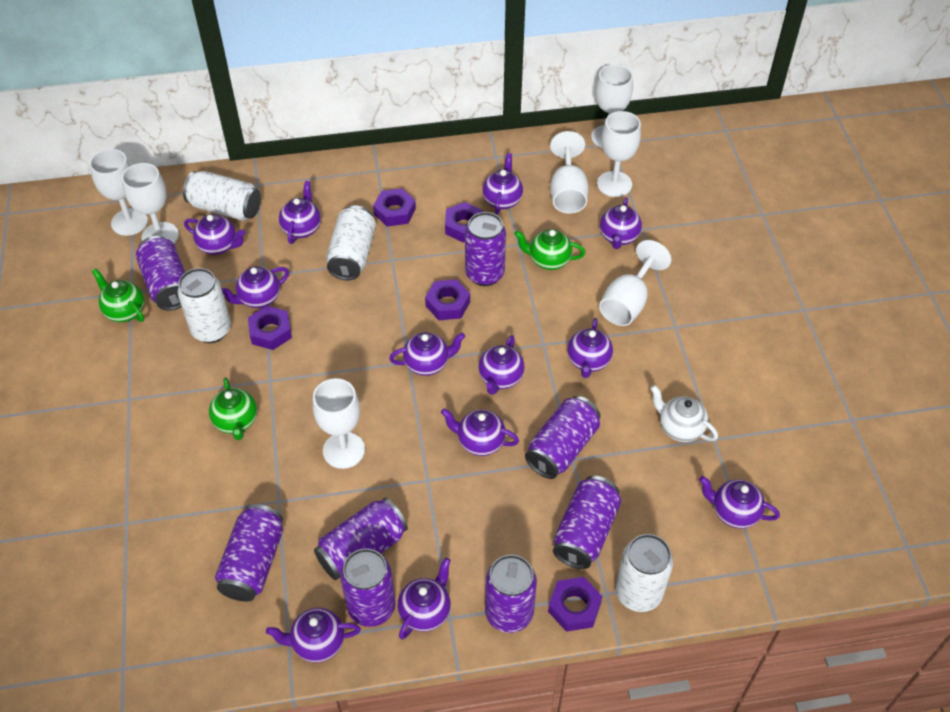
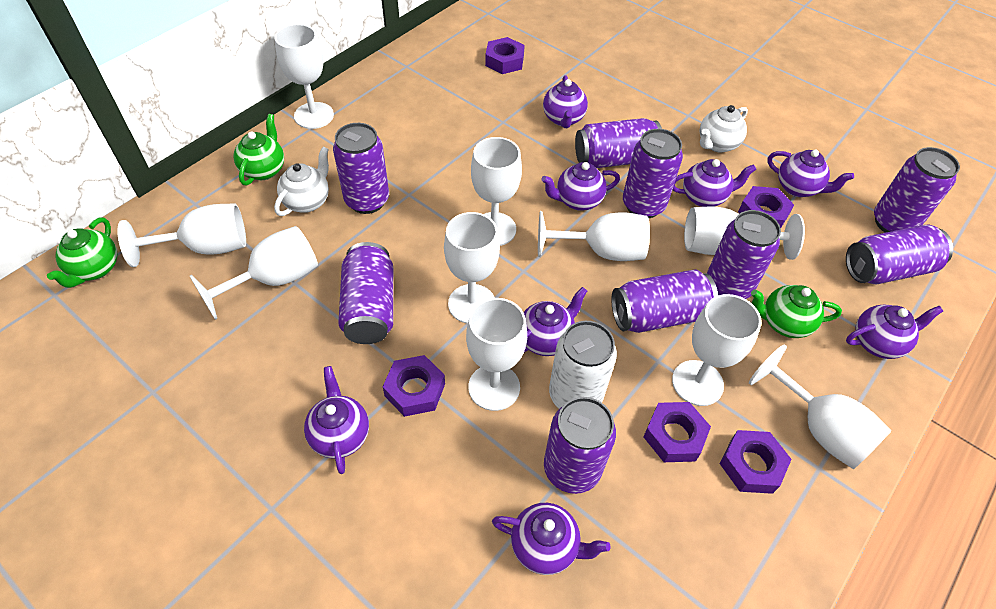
purple can: [136,236,185,311] [215,504,283,602] [314,498,408,580] [340,548,396,627] [465,212,506,286] [485,555,537,633] [525,396,600,479] [553,476,621,569] = 8 -> [333,123,389,214] [338,242,393,344] [544,397,616,494] [575,118,662,168] [611,269,718,333] [623,129,683,218] [707,210,781,299] [846,224,953,284] [874,147,960,233] = 9
purple teapot: [184,214,245,255] [222,266,289,308] [266,608,361,662] [279,181,321,244] [389,332,465,376] [398,558,451,640] [441,408,519,456] [479,335,524,395] [482,153,523,214] [567,318,613,378] [600,197,642,249] [699,476,780,529] = 12 -> [304,366,369,474] [492,503,611,575] [524,287,587,356] [541,162,620,211] [543,75,588,128] [673,159,756,207] [767,150,854,197] [846,304,943,359] = 8
white can: [177,268,231,343] [183,171,261,221] [326,205,376,280] [615,534,673,612] = 4 -> [549,321,617,409] = 1
white goblet: [89,149,148,236] [122,163,179,244] [313,378,365,469] [550,131,589,213] [591,64,633,148] [597,111,641,197] [599,240,671,326] = 7 -> [117,203,246,267] [190,226,318,320] [274,24,334,129] [444,212,500,324] [466,298,527,411] [471,137,522,246] [538,211,650,261] [672,294,761,406] [684,206,805,260] [749,344,891,469] = 10
white teapot: [650,385,718,442] = 1 -> [274,147,329,216] [700,105,748,152] = 2

